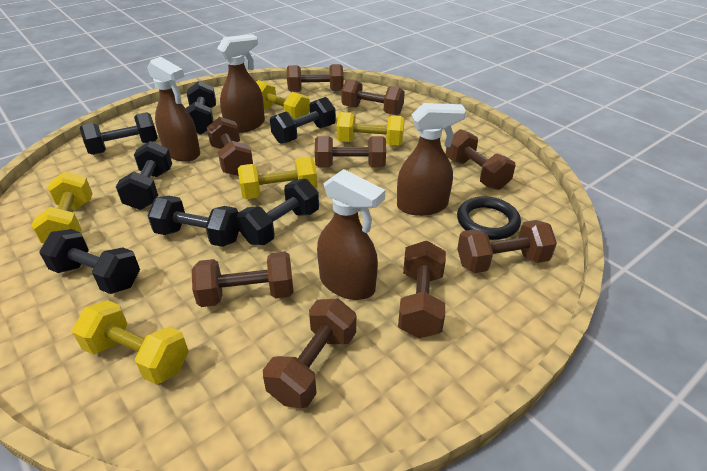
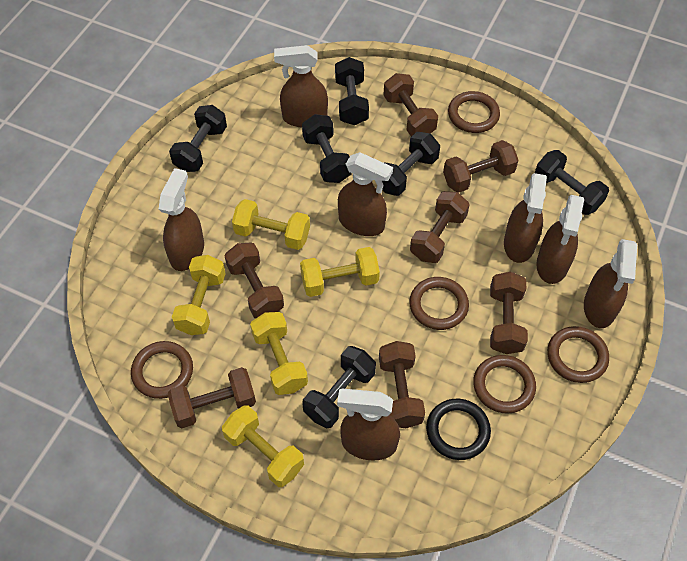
black dumbbell: [39,229,140,294] [80,112,158,155] [116,141,172,210] [148,196,239,247] [186,81,216,135] [237,179,319,245] [270,97,336,144] = 7 -> [169,105,227,172] [302,114,352,183] [303,346,376,428] [335,57,369,125] [382,132,440,196] [535,150,609,215] = 6
brown dumbbell: [192,252,294,307] [207,117,253,176] [263,299,356,408] [287,64,343,92] [315,136,386,168] [341,79,405,115] [398,240,446,338] [446,129,515,190] [457,220,557,273] = 9 -> [168,367,256,428] [225,242,284,318] [379,341,425,428] [384,73,438,137] [410,191,470,263] [443,140,519,193] [490,271,528,354] = 7
brown ring: none = 0 -> [131,341,193,399] [409,277,469,330] [448,91,500,133] [473,355,536,414] [547,326,609,383] = 5
brown spray bottle: [148,57,200,162] [217,34,265,133] [317,169,385,300] [397,103,466,216] = 4 -> [159,168,204,271] [274,45,328,128] [337,388,400,460] [338,152,393,236] [504,173,547,263] [536,195,584,284] [584,239,637,328] = 7

